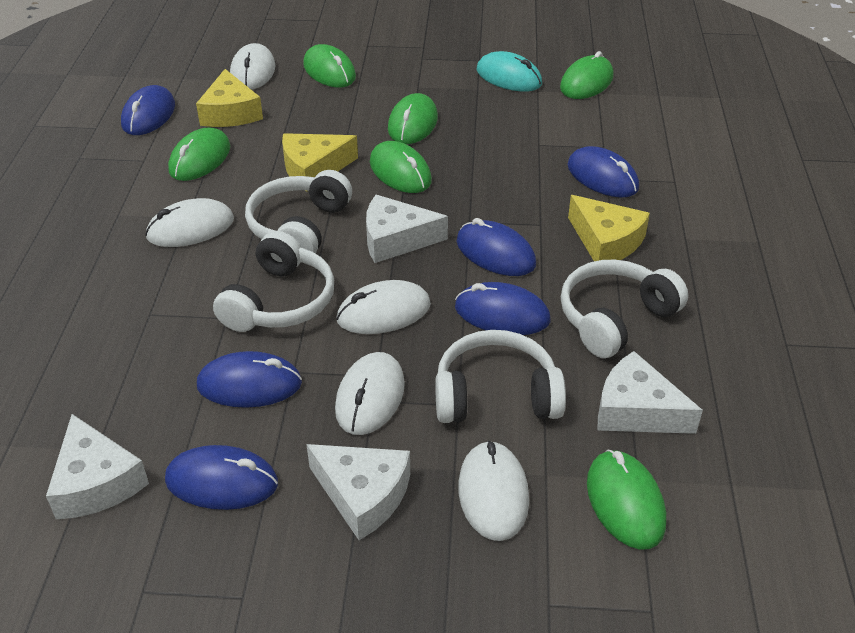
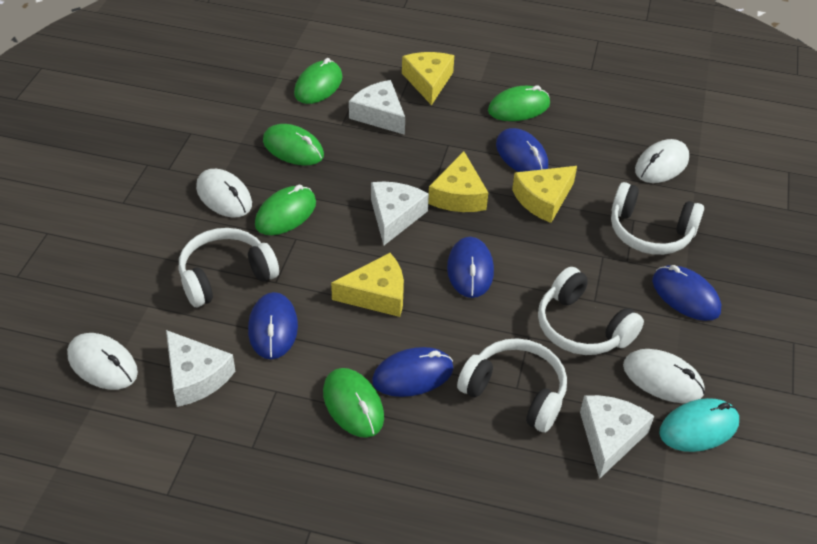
blue mouse: [121,85,175,135] [165,445,278,510] [197,351,302,408] [455,282,550,335] [456,218,536,276] [567,146,639,198] = 6 -> [248,292,298,359] [372,347,454,397] [447,237,494,298] [496,128,548,172] [652,265,721,321] = 5
green mouse: [168,127,230,181] [303,44,356,87] [370,141,432,193] [388,93,438,144] [560,51,614,99] [587,450,666,549] = 6 -> [255,184,316,235] [263,124,324,165] [294,58,343,104] [323,368,384,438] [488,85,550,121] = 5
white mouse: [145,198,234,247] [230,43,276,90] [335,352,405,435] [336,280,431,334] [458,440,529,541] = 5 -> [67,333,138,390] [196,169,252,218] [623,349,705,403] [635,139,689,183] = 4
yellow cheese: [196,69,263,127] [282,133,358,192] [568,195,650,261] = 3 -> [331,253,404,317] [402,52,454,105] [428,151,488,212] [512,166,577,223] = 4

